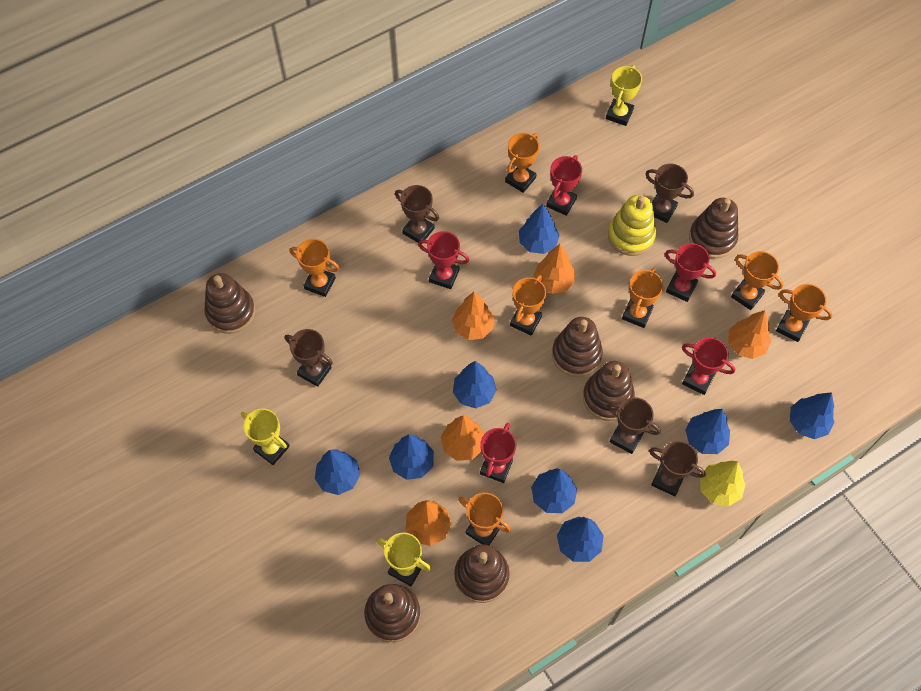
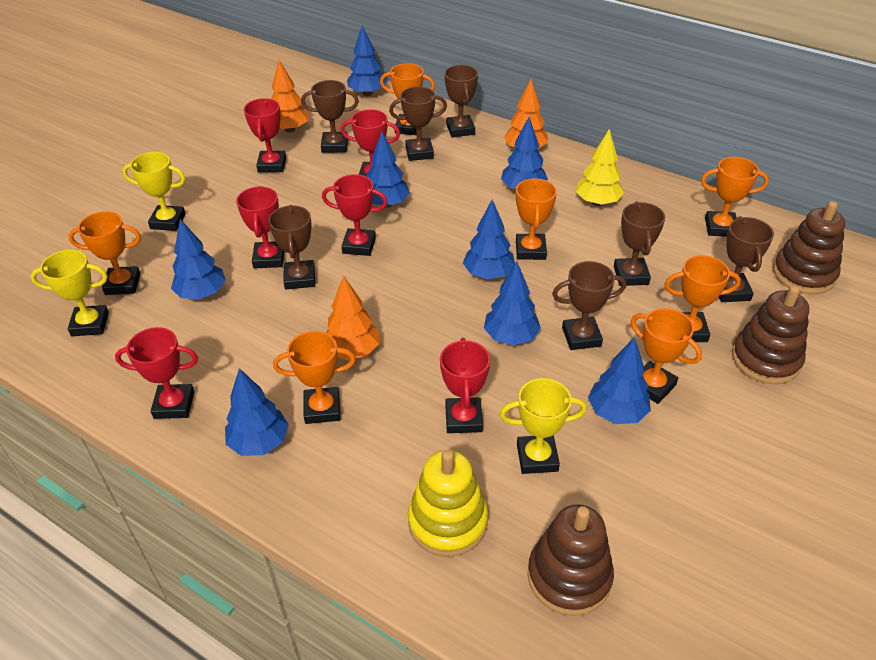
brown stacking toy: [204,273,255,334] [364,584,421,642] [454,544,510,603] [552,317,603,377] [583,361,635,421] [689,198,738,259] = 6 -> [527,504,614,616] [732,285,809,384] [773,201,846,294] = 3
brown trophy: [285,329,333,387] [395,185,439,243] [607,397,661,454] [645,164,694,223] [649,441,706,496] = 5 -> [268,205,315,289] [301,80,359,153] [389,86,447,161] [444,65,478,137] [552,261,626,350] [614,202,665,286] [719,216,774,302] = 7
orange tree: [405,500,452,546] [440,415,484,461] [452,292,494,340] [534,244,575,294] [728,310,771,359] = 5 -> [271,60,309,132] [326,275,379,360] [504,79,548,149] = 3
red trophy: [418,231,470,289] [480,423,516,483] [546,155,582,216] [665,243,716,302] [682,338,735,395] = 5 -> [115,327,198,419] [236,186,284,268] [244,98,286,173] [322,174,388,256] [341,109,400,177] [440,338,490,433] = 6

